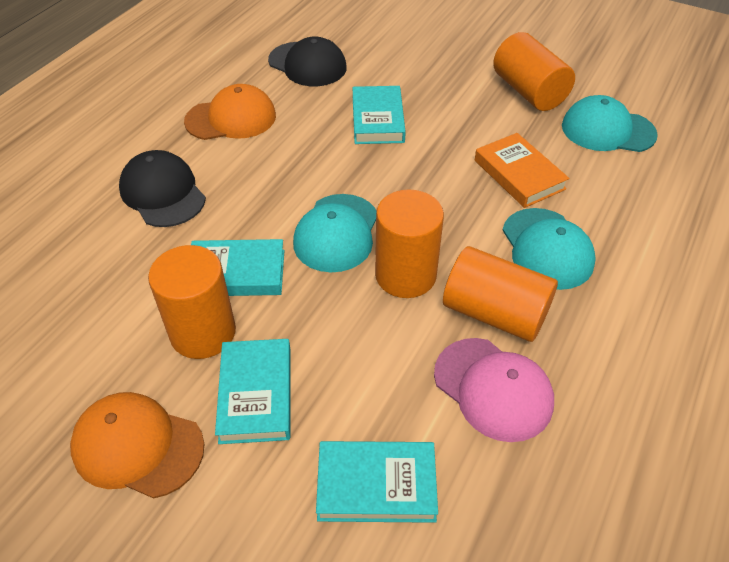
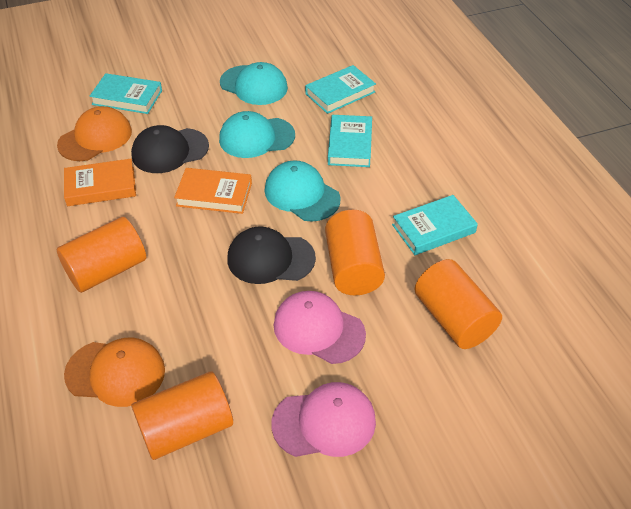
orange book: [475,133,569,208] = 1 -> [64,159,136,206] [174,168,252,214] = 2
pink cap: [434,338,554,442] = 1 -> [271,382,376,457] [274,291,366,364] = 2

